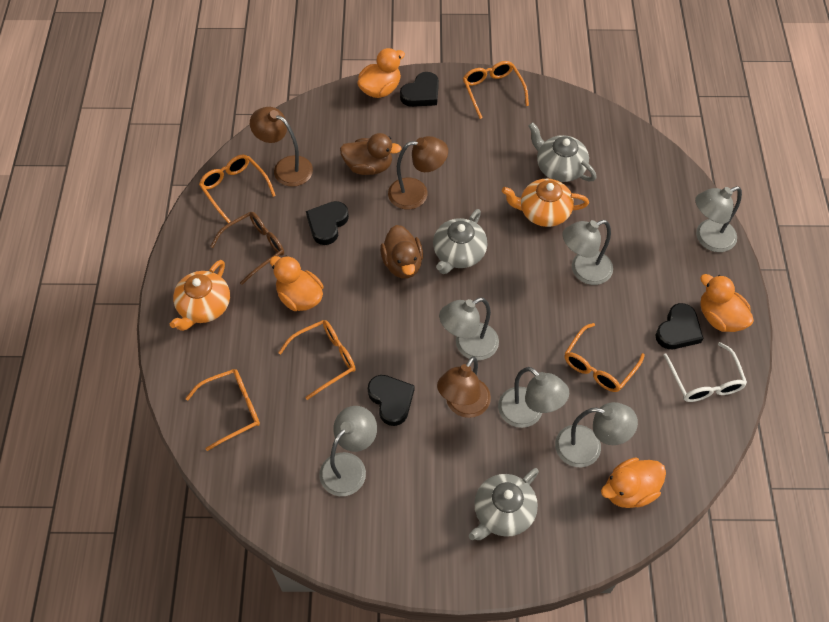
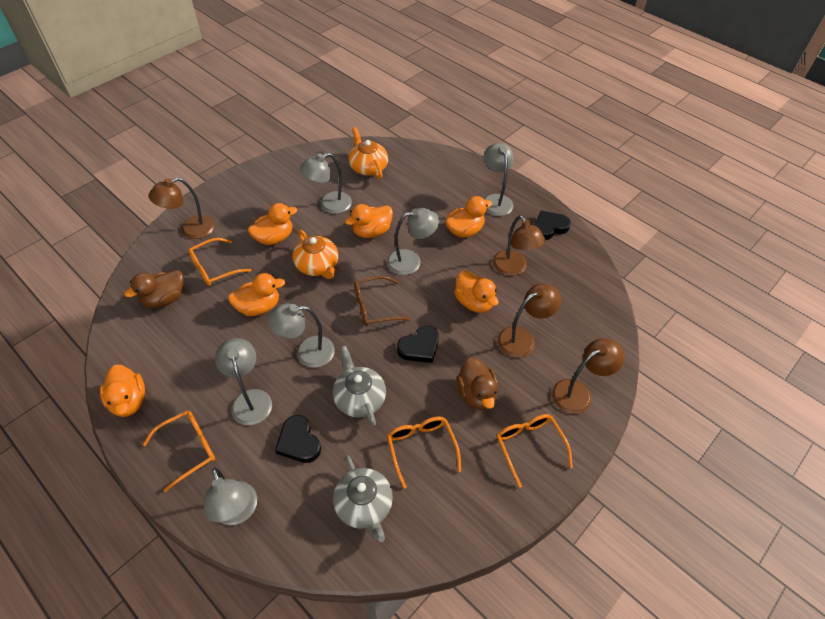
black heart: [306,201,349,245] [368,375,414,426] [400,72,439,107] [655,303,703,349] = 4 -> [275,415,321,463] [397,326,439,363] [534,211,571,240] = 3
brown lamp: [250,107,313,187] [388,136,448,210] [437,357,491,418] = 3 -> [148,177,215,239] [493,215,546,276] [497,284,561,358] [552,338,625,414] = 4
grey teapot: [433,209,488,274] [469,468,539,540] [528,122,596,182] = 3 -> [333,346,386,427] [333,455,393,542] = 2
orange duck: [270,256,323,311] [357,48,405,98] [601,457,666,508] [700,274,754,332] = 4 -> [100,365,145,417] [228,273,285,316] [248,203,297,245] [345,204,393,238] [445,196,492,238] [454,270,499,313] = 6
orange glasses: [185,369,260,451] [199,155,276,223] [278,320,356,400] [463,61,529,119] [564,323,645,392] = 5 -> [143,410,215,492] [188,238,251,286] [387,416,461,489] [497,414,573,488] = 4
white glasses: [663,342,747,402] = 1 -> none = 0

